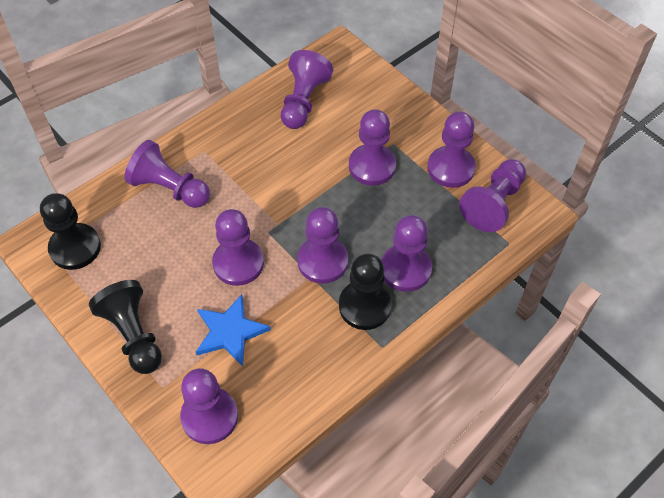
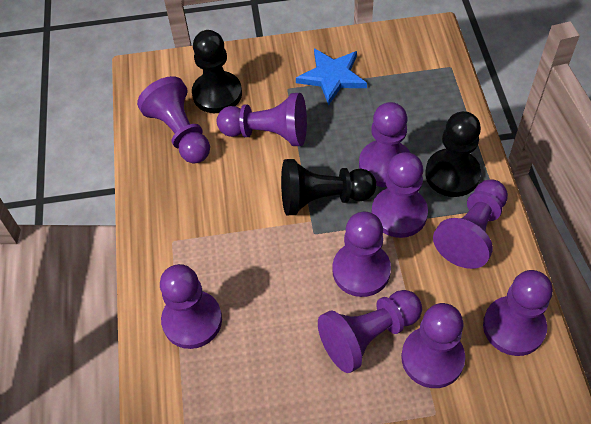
purple pawn: [125,140,210,208] [180,368,238,444] [212,209,264,286] [281,50,333,129] [297,207,348,284] [349,109,396,186] [381,215,432,292] [427,111,476,188] [459,159,526,232] = 9 -> [137,76,210,163] [160,264,222,349] [217,93,307,146] [318,290,422,373] [332,212,391,297] [359,102,410,187] [371,152,428,238] [401,303,465,388] [433,180,508,269] [483,270,553,356] = 10

